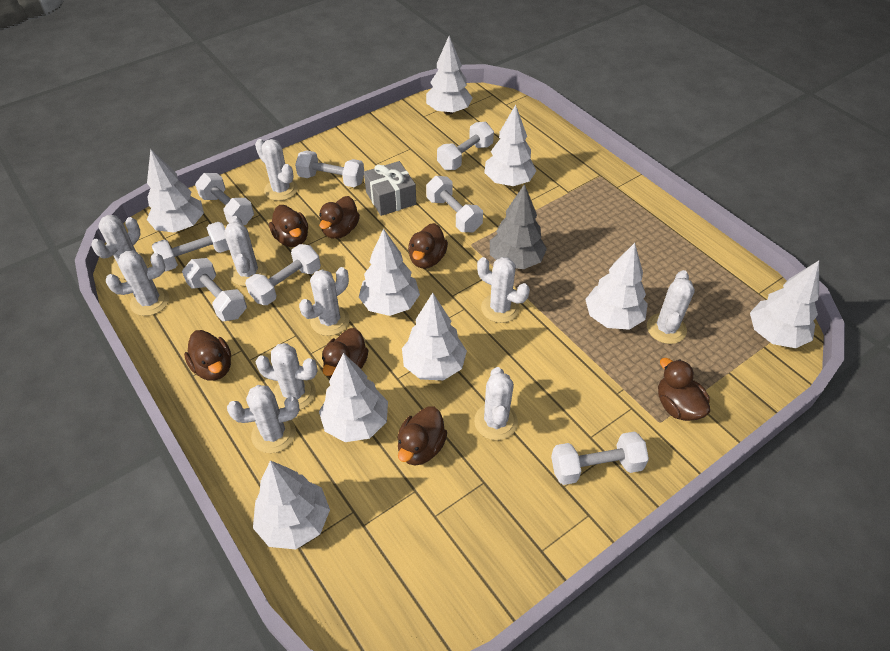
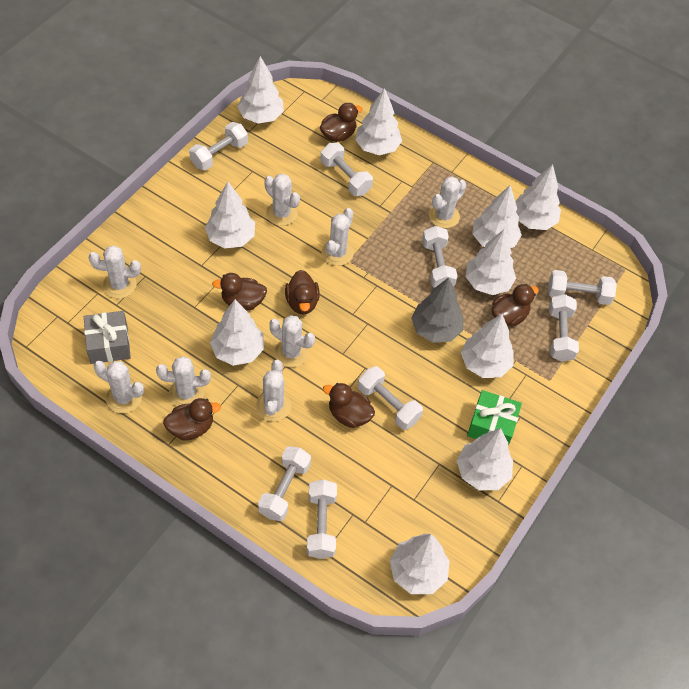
brown duck: [184,330,231,381] [269,205,308,247] [319,196,360,239] [322,328,369,379] [397,407,447,465] [408,223,448,268] [658,358,710,421] = 7 -> [163,398,221,440] [212,273,267,311] [285,270,320,315] [320,103,362,142] [323,383,375,428] [492,284,539,326] = 6
green gift: none = 0 -> [467,390,522,446] = 1
white cactus: [91,215,149,279] [106,251,169,316] [224,216,267,286] [227,385,300,453] [255,139,298,201] [256,343,318,409] [299,267,350,336] [474,367,518,440] [477,257,530,323] [647,270,695,344] = 10 -> [89,245,141,298] [94,361,144,413] [156,356,211,406] [256,360,291,422] [264,173,300,226] [269,315,315,367] [322,208,354,266] [429,176,466,228] = 8
white tree: [147,149,204,233] [253,460,330,549] [319,353,388,442] [359,228,420,316] [402,293,467,380] [426,36,473,115] [484,105,537,186] [585,243,648,330] [750,261,819,348] = 9 -> [205,182,255,249] [210,299,264,366] [237,56,284,123] [355,88,402,155] [389,534,450,594] [457,428,513,490] [461,314,513,378] [465,229,516,295] [472,185,522,248] [515,164,561,230] = 10

